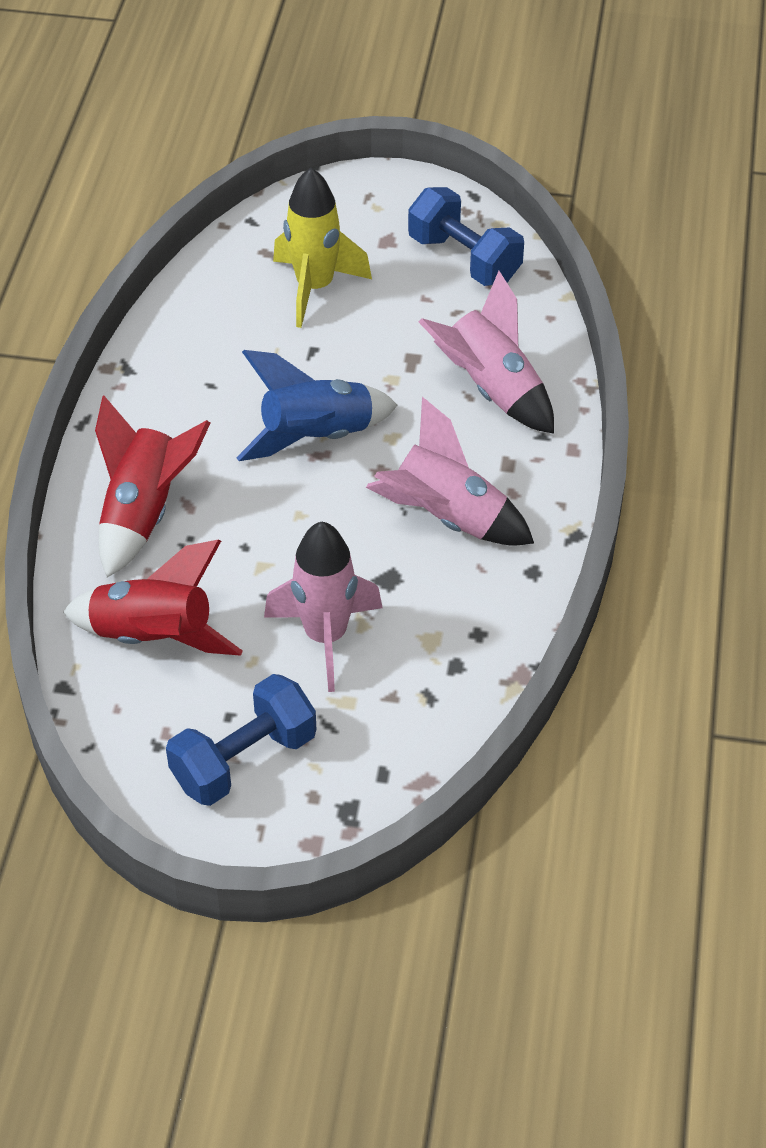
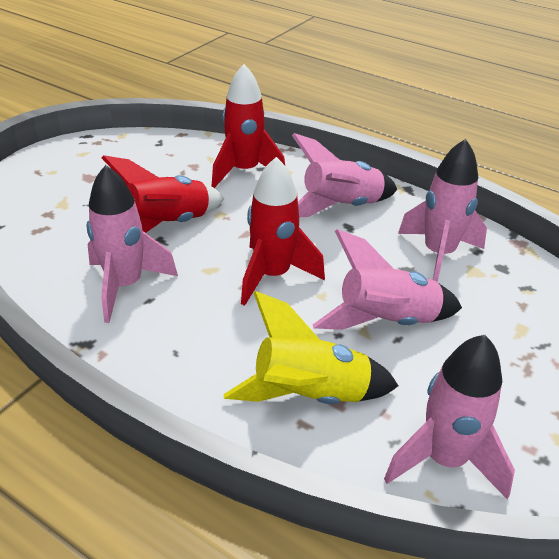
blue dumbbell: [166,674,317,806] [408,187,524,286] = 2 -> none = 0
blue rocket: [236,350,398,461] = 1 -> none = 0
pink rocket: [264,522,382,692] [366,397,534,545] [419,271,554,434] = 3 -> [86,165,178,323] [292,133,397,217] [313,229,462,330] [384,335,515,499] [398,139,487,282] = 5
red rocket: [63,540,243,656] [95,396,210,578] = 2 -> [102,155,224,233] [212,64,285,188] [241,157,325,306] = 3

